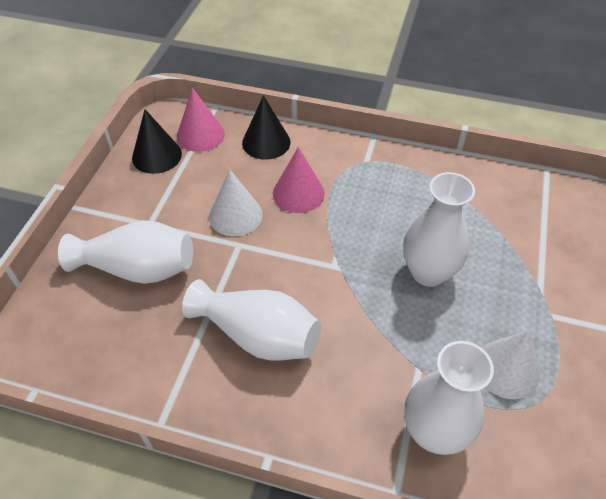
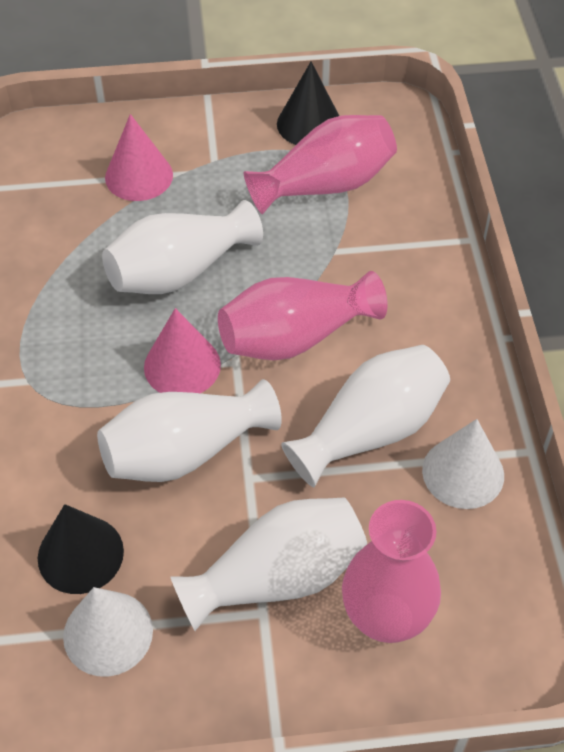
pink vase: none = 0 -> [218,271,388,360] [244,115,397,214] [342,500,441,643] = 3

